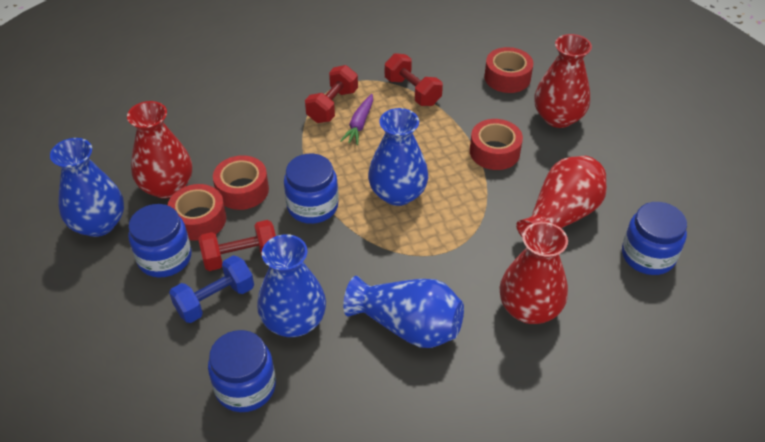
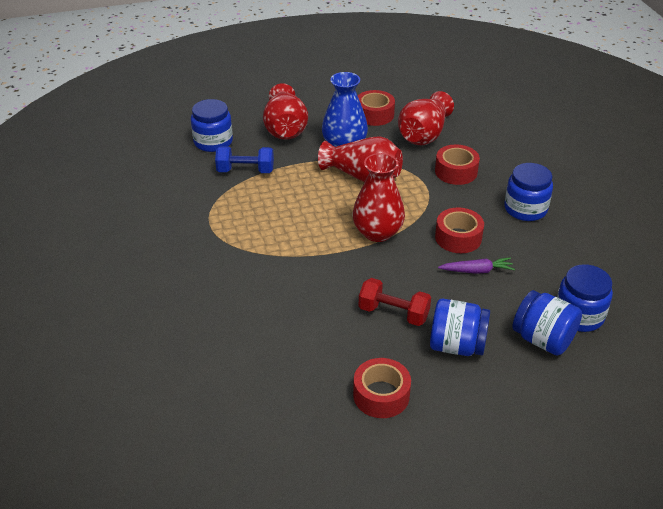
blue jar: [128,204,192,277] [208,330,276,412] [284,154,339,224] [622,202,687,275] = 4 -> [191,99,233,152] [430,299,490,356] [504,163,553,221] [512,290,582,356] [557,264,613,332] = 5
blue vase: [50,138,124,237] [257,234,326,337] [343,276,464,348] [368,108,428,206] = 4 -> [322,72,368,147] = 1
red dumbbell: [198,220,276,271] [305,65,358,123] [385,53,443,106] = 3 -> [359,278,431,326] = 1

